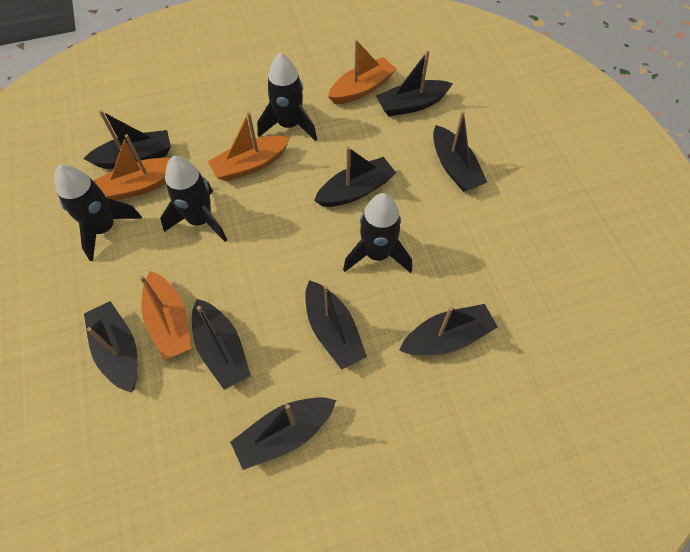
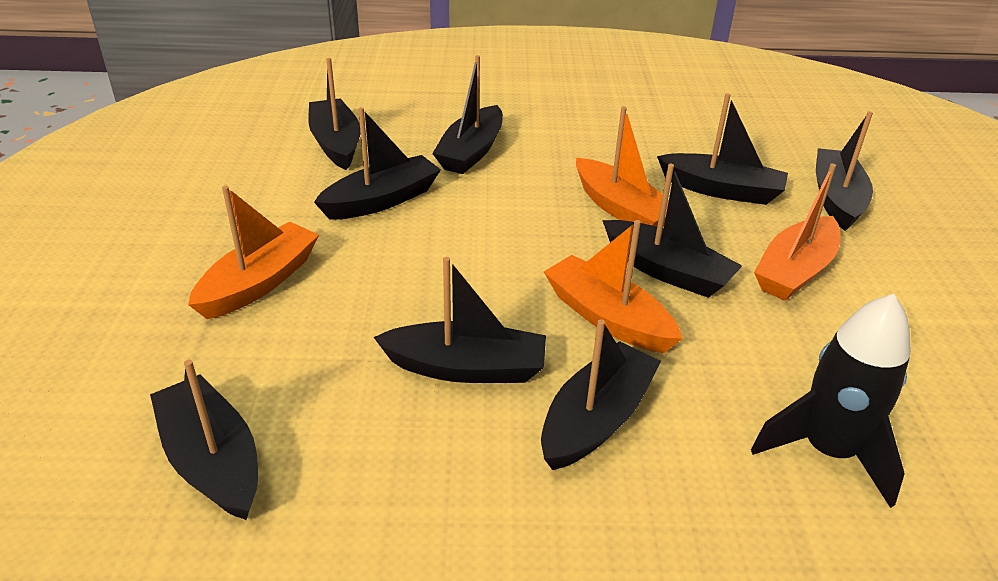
black rocket: [55,165,142,261] [160,156,227,242] [257,53,317,141] [343,193,412,273] = 4 -> [751,294,911,508] = 1

